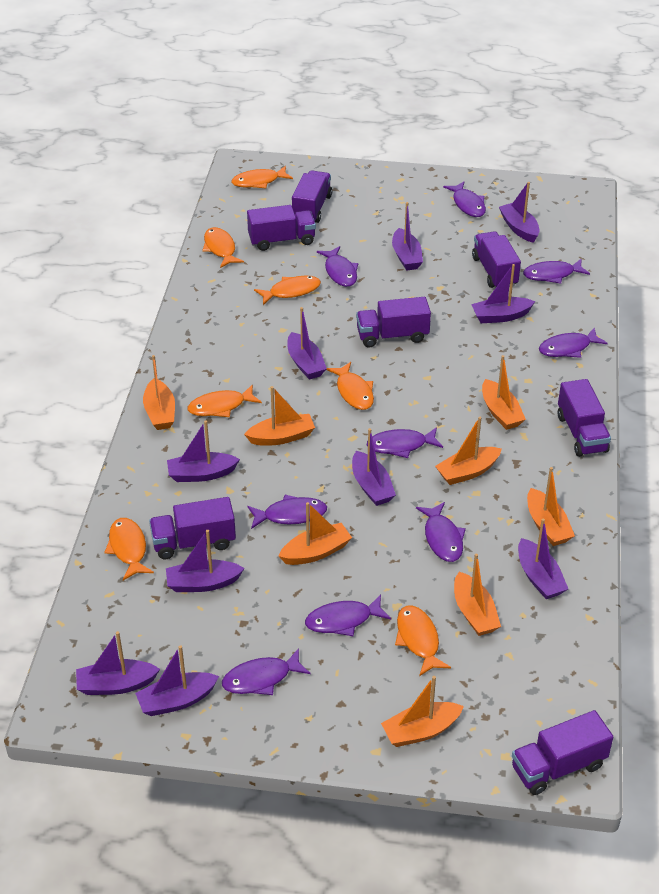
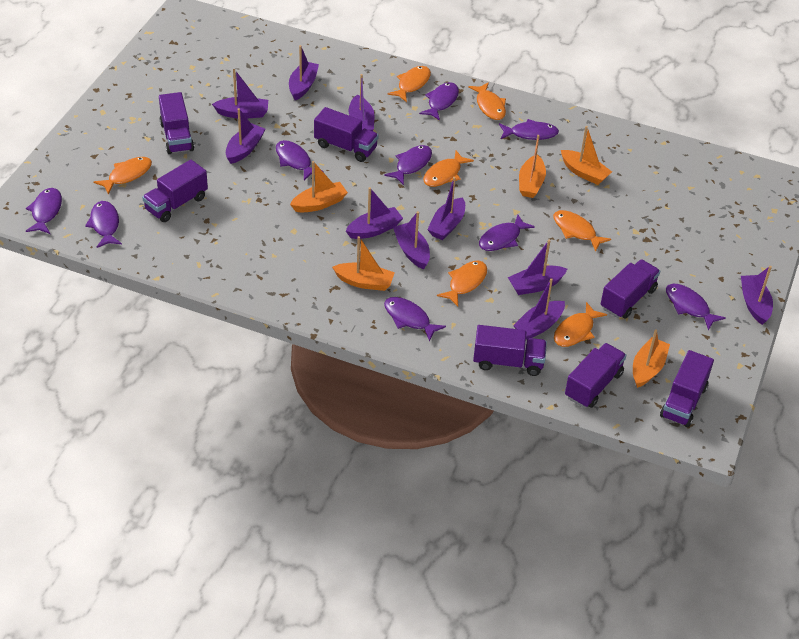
orange boat: [143,355,175,430] [244,386,315,446] [279,502,352,565] [381,676,464,747] [435,417,502,485] [454,553,501,636] [482,355,526,430] [527,467,575,546] = 8 -> [290,161,348,212] [332,236,395,291] [519,135,546,198] [561,126,612,185] [633,329,670,388] = 5

